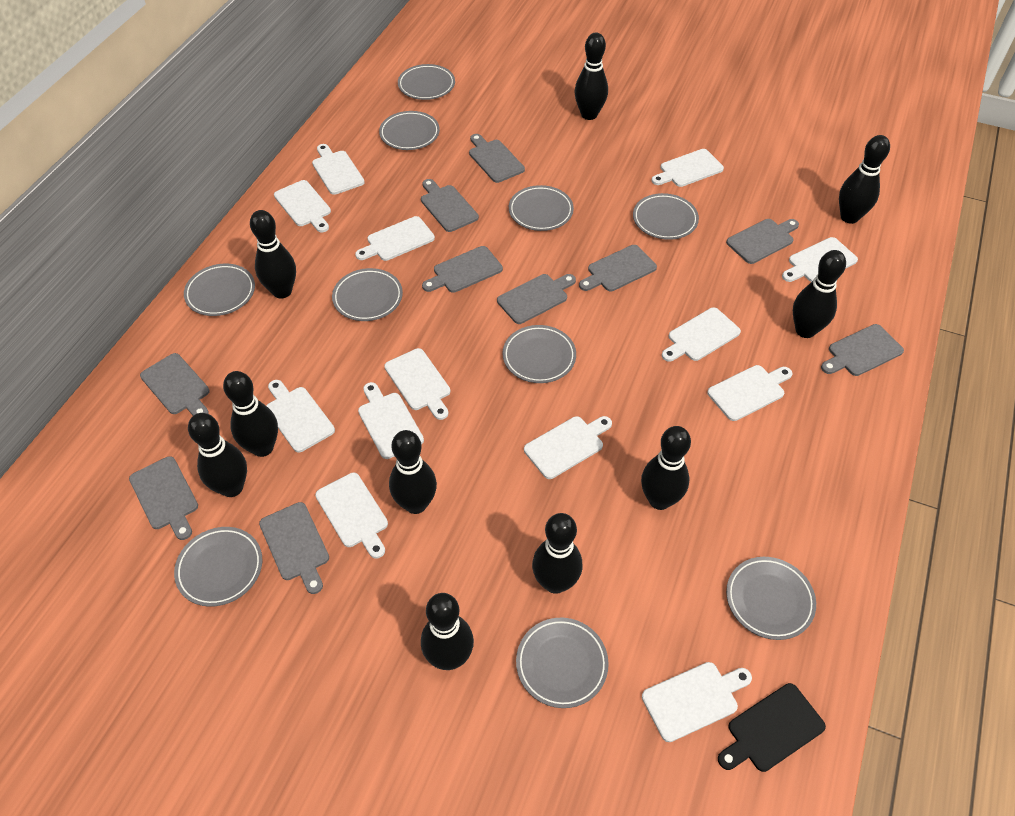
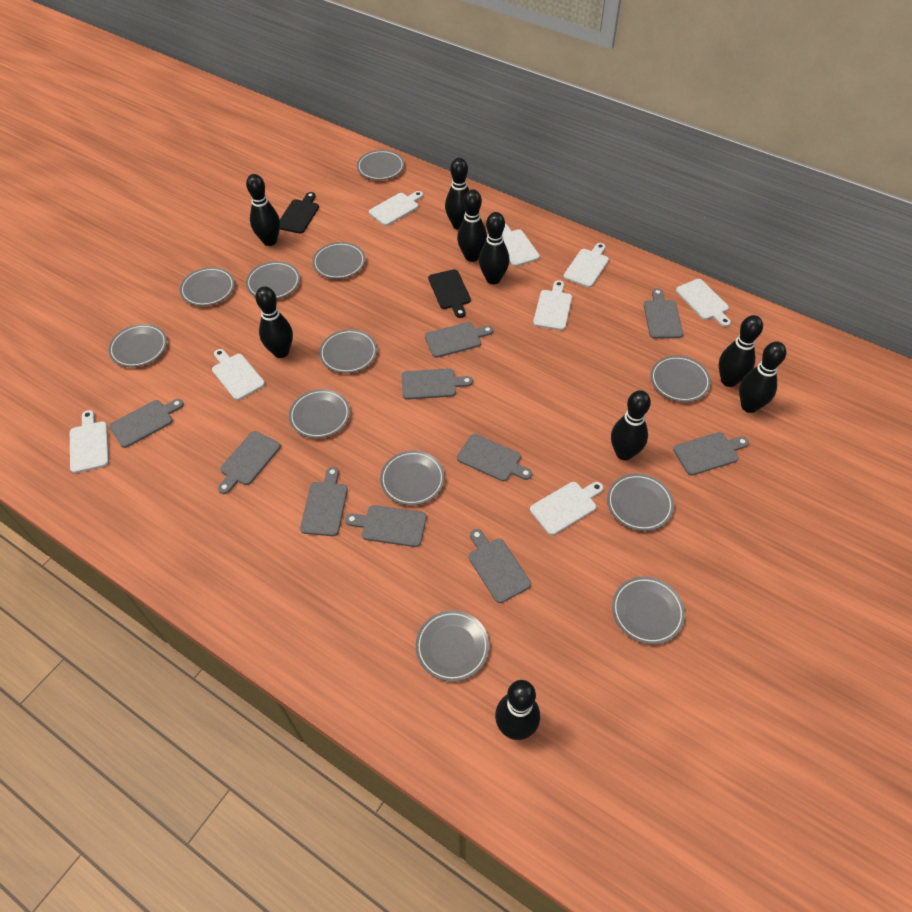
black bowling pin: [188,413,247,497] [223,371,278,457] [250,210,296,299] [389,430,437,514] [421,593,474,670] [532,513,582,594] [574,33,608,120] [641,426,691,510] [793,250,846,338] [839,135,890,224] = 10 -> [246,174,280,246] [255,286,293,358] [445,158,469,230] [457,189,487,262] [479,212,510,284] [495,680,540,740] [611,390,651,460] [719,315,763,387] [739,341,786,413] = 9
black cutting board: [718,683,826,772] = 1 -> [280,192,319,234] [428,269,471,318] = 2
grey plate: [174,527,263,607] [184,264,255,316] [332,268,403,321] [379,111,440,150] [398,64,455,100] [502,325,576,383] [509,185,574,231] [516,618,609,708] [633,193,699,240] [726,557,816,640] = 10 -> [108,324,167,367] [180,267,235,306] [246,261,300,299] [289,389,350,438] [312,242,365,279] [319,329,377,373] [357,150,405,180] [380,451,445,505] [416,610,489,682] [607,474,674,531] [612,577,685,644] [651,356,711,402] = 12
white cutting board: [266,380,335,452] [274,180,331,232] [312,144,365,195] [315,473,388,559] [355,216,435,261] [358,382,424,459] [384,348,450,420] [524,416,612,479] [642,662,752,742] [652,149,724,187] [662,307,741,362] [707,365,792,421] [782,237,858,282] = 13 -> [70,410,109,473] [212,349,265,400] [369,191,423,226] [502,223,540,267] [530,482,603,535] [533,280,572,330] [563,243,609,288] [676,279,731,327] = 8

